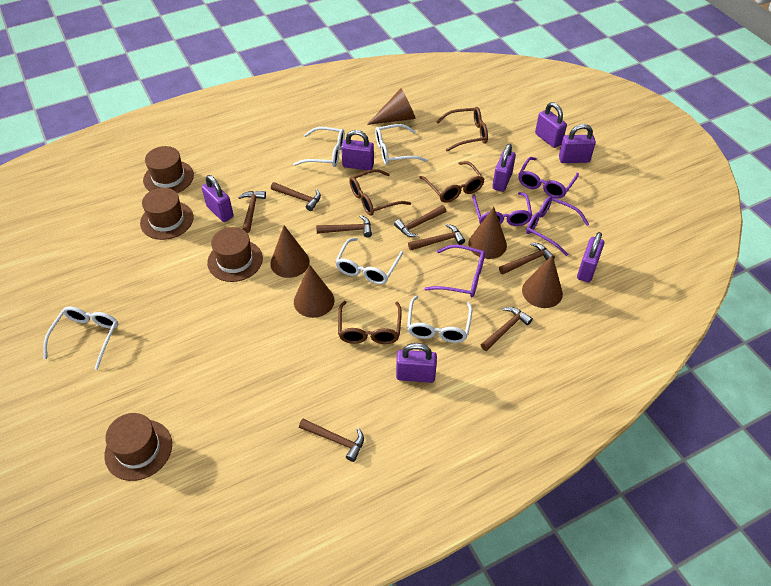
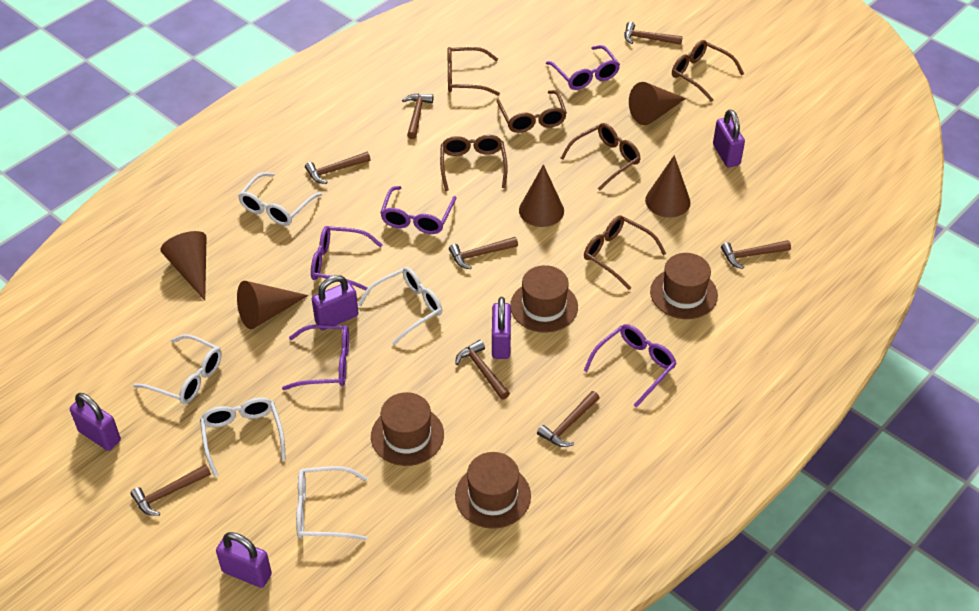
brown glasses: [338,301,402,344] [349,169,411,215] [419,161,485,203] [436,107,488,152] = 4 -> [440,135,508,191] [447,47,500,96] [496,90,567,133] [561,123,641,190] [584,215,666,290] [672,40,744,102] = 6
purple glasses: [424,245,485,297] [472,192,532,226] [518,157,579,198] [526,196,589,256] = 4 -> [282,324,349,390] [311,226,383,291] [380,186,456,234] [546,45,620,90] [583,324,677,408] = 5
purple padlock: [202,175,234,222] [341,130,374,170] [396,343,437,383] [492,144,516,192] [535,102,567,148] [559,124,596,163] [577,232,604,283] = 7 -> [70,393,121,451] [216,532,272,588] [312,275,358,330] [492,297,511,359] [713,110,745,167] = 5

